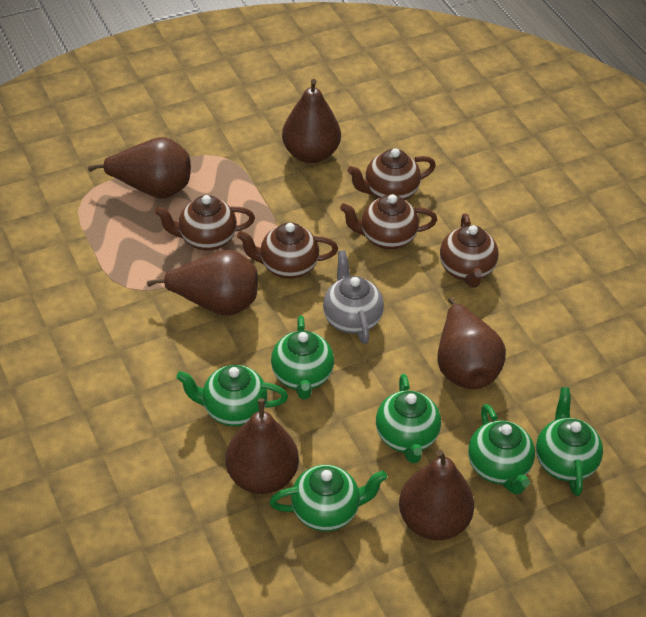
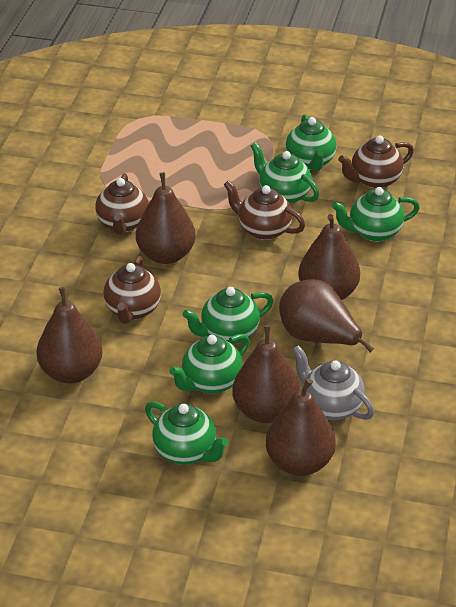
brown teapot: [155,195,255,251] [237,222,338,279] [340,194,437,250] [348,148,436,200] [440,214,499,288] = 5 -> [95,173,149,235] [103,256,161,324] [224,180,305,240] [339,135,414,189] = 4

